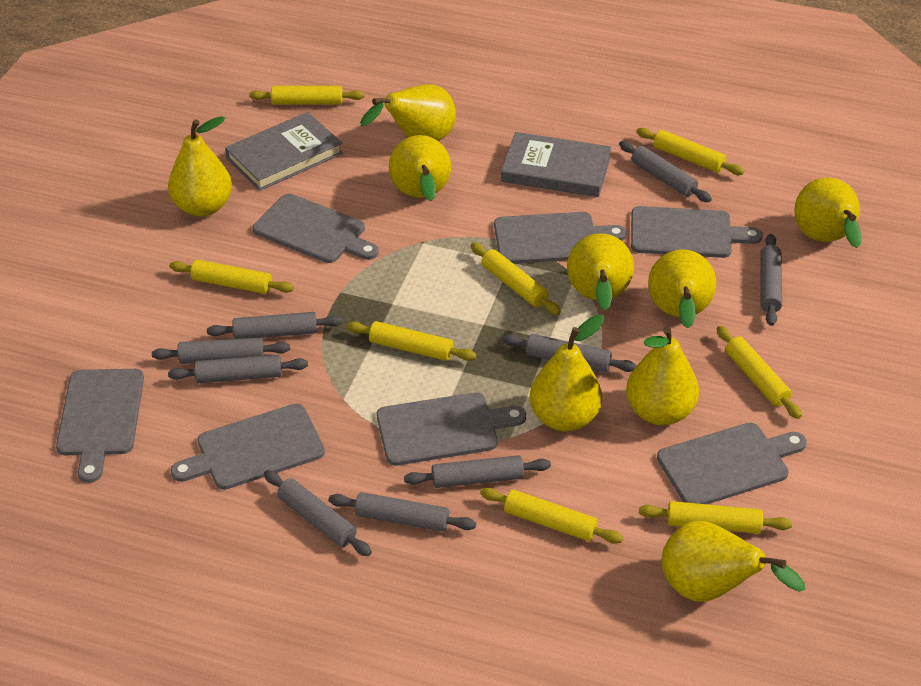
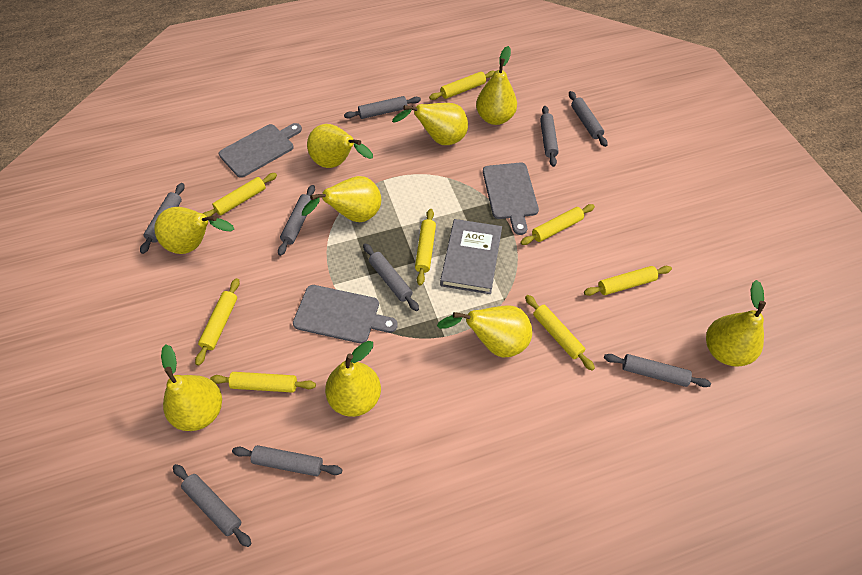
grey book: [225,112,343,191] [501,132,611,197] = 2 -> [440,219,502,294] = 1
grey cutting board: [56,369,144,483] [171,404,325,490] [252,194,379,263] [377,392,526,466] [494,212,627,264] [631,206,763,258] [657,423,807,504] = 7 -> [219,123,302,178] [293,285,398,344] [483,163,539,235] = 3

